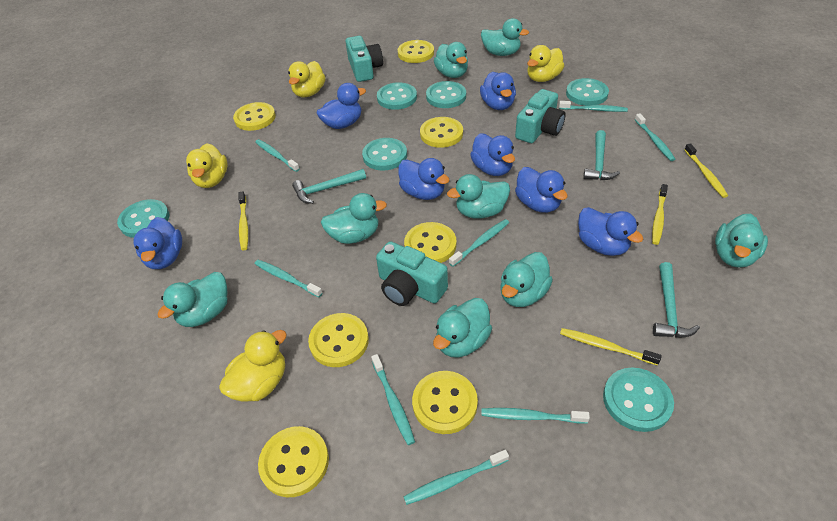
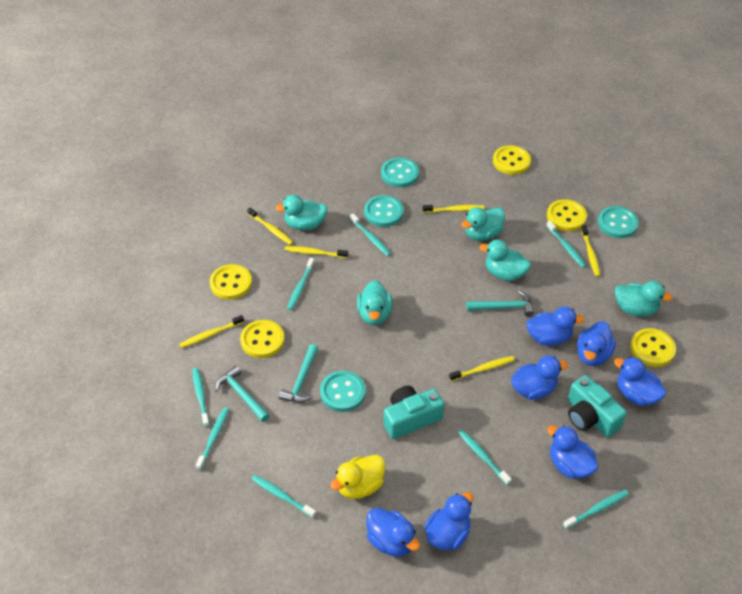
turquoise button: [117,199,169,238] [362,138,407,171] [377,82,417,110] [426,81,466,108] [566,78,609,106] [603,368,674,432] = 6 -> [320,371,366,412] [364,195,404,227] [381,157,419,187] [598,206,639,238] = 4
turquoise camera: [345,36,383,82] [376,241,448,306] [515,89,565,143] = 3 -> [384,386,444,439] [568,375,627,437] = 2
turquoise duck: [157,272,228,327] [321,193,387,244] [433,298,492,357] [434,42,468,78] [447,174,510,219] [481,18,529,56] [500,252,553,307] [715,214,768,268] = 8 -> [275,195,328,230] [357,280,393,325] [461,207,505,241] [479,240,531,281] [615,281,673,317] = 5
yellow button: [233,102,276,131] [258,426,329,497] [308,313,369,367] [398,40,434,63] [404,222,457,263] [412,371,478,434] [420,117,463,148] = 7 -> [210,264,252,300] [240,320,284,358] [493,145,531,175] [547,199,587,231] [630,328,676,367] = 5
yellow duck: [186,143,228,188] [219,330,287,402] [288,61,326,97] [527,45,564,82] = 4 -> [330,455,385,499] = 1
yellow toothbrush: [238,192,248,251] [560,328,662,366] [652,184,668,245] [684,143,728,198] = 4 -> [179,315,244,348] [247,207,293,245] [285,246,348,258] [423,205,484,213] [449,356,515,381] [581,225,600,277] = 6

